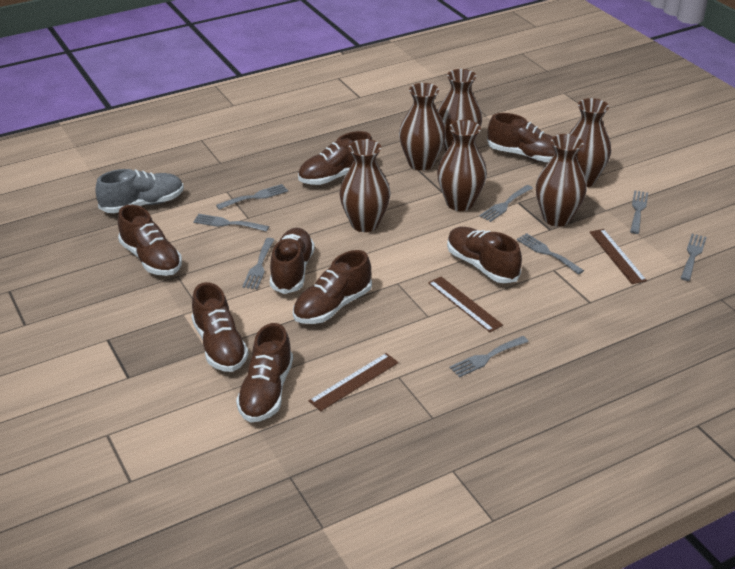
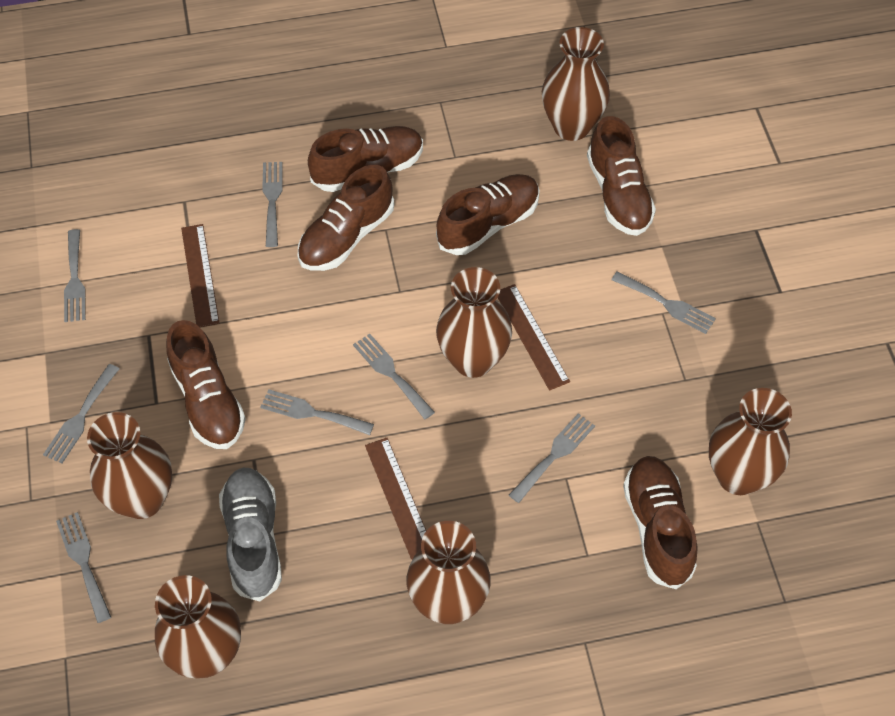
brown shoe: [118,205,182,276] [191,282,248,372] [236,323,293,423] [270,228,315,294] [293,250,372,324] [298,131,372,185] [447,227,522,283] [487,113,555,162] = 8 -> [166,320,246,449] [298,165,394,271] [308,126,423,192] [436,174,540,255] [587,116,656,236] [623,456,698,589] = 6

